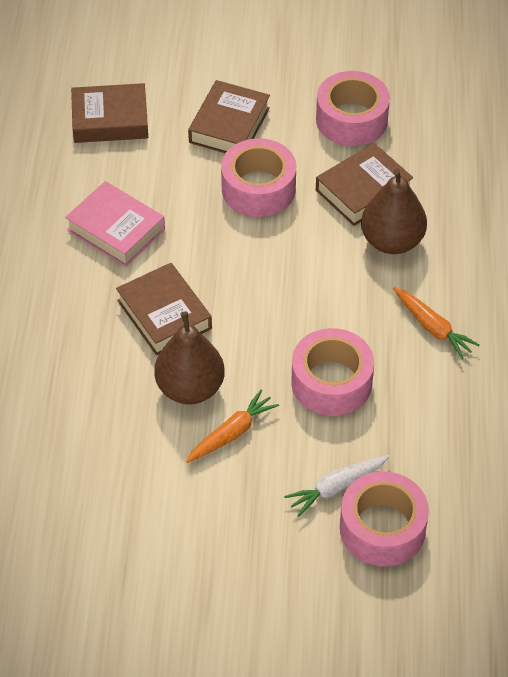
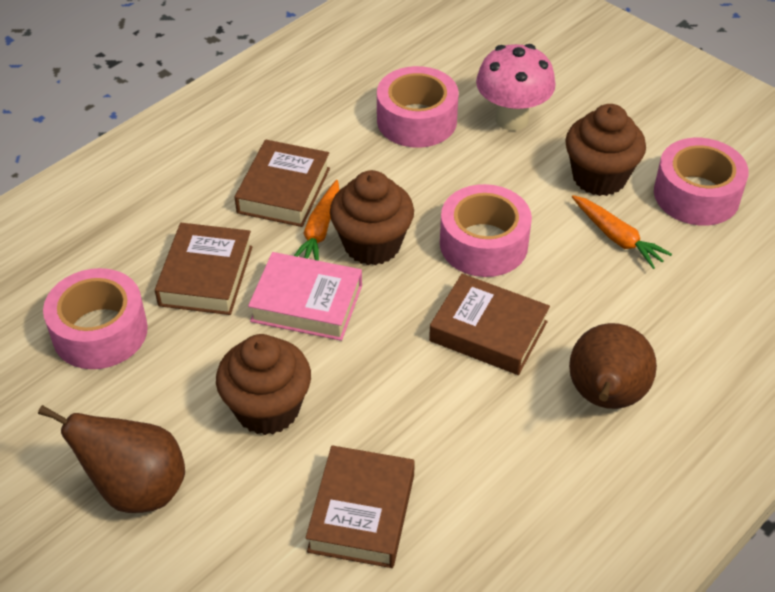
brown cupcake: none = 0 -> [216,334,311,435] [330,170,414,265] [565,104,646,196] = 3
pink mushroom: none = 0 -> [476,44,555,131] = 1
white carrot: [284,455,390,517] = 1 -> none = 0

